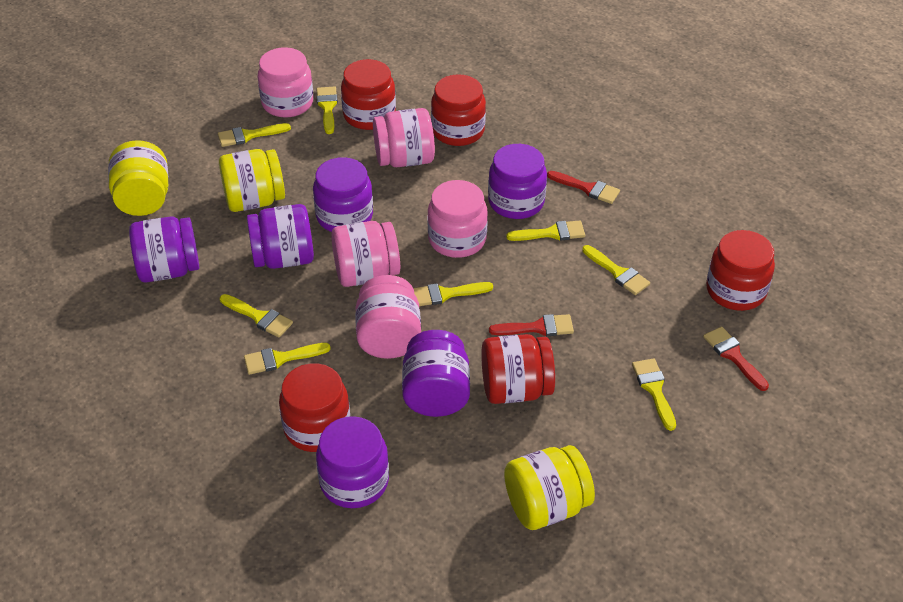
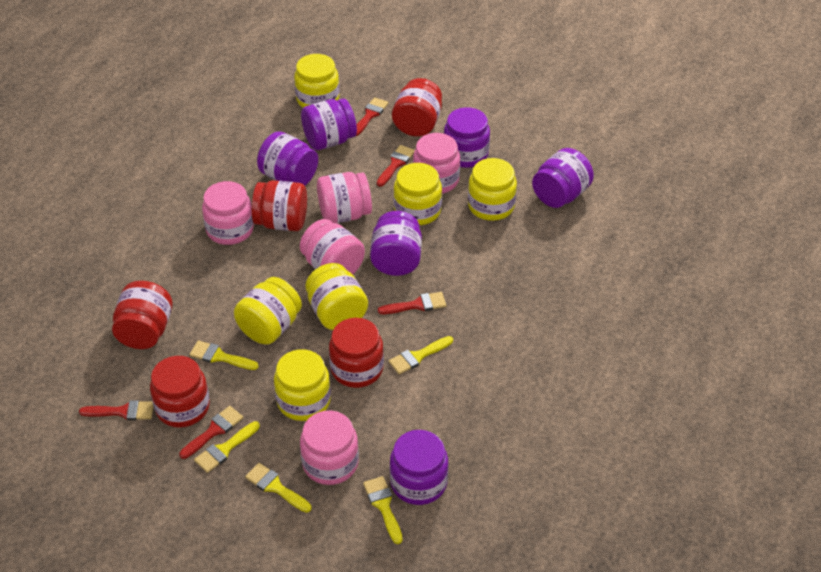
red brush: [489,314,574,336] [547,171,620,204] [703,326,769,391] = 3 -> [79,400,153,420] [179,406,243,459] [356,97,389,136] [377,145,415,187] [378,292,447,314] = 5
yellow brush: [218,123,291,147] [220,294,293,337] [244,343,331,375] [316,87,338,134] [413,282,493,306] [506,220,585,241] [582,245,650,295] [632,358,676,431] = 8 -> [189,341,259,370] [194,421,260,473] [245,463,312,513] [363,476,403,544] [389,336,453,374] = 5
yellow jar: [108,140,169,216] [219,149,285,212] [504,445,595,530] = 3 -> [234,277,302,345] [274,349,331,421] [294,54,339,108] [305,263,368,330] [393,163,442,225] [468,158,517,221] = 6

